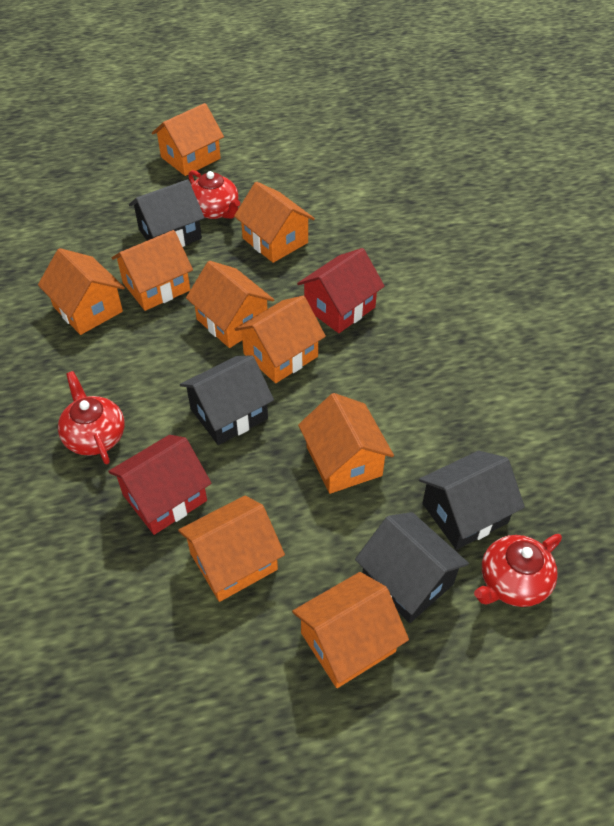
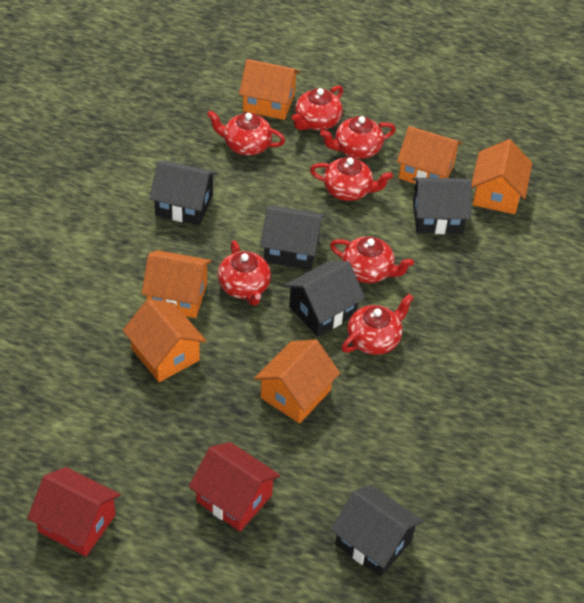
black house: [129,179,205,247] [180,356,274,445] [355,512,469,623] [419,451,525,550] = 4 -> [149,161,218,225] [260,205,325,270] [284,261,365,337] [331,485,423,577] [412,178,472,234] = 5
orange house: [38,248,125,335] [111,230,193,311] [152,103,224,176] [178,496,285,602] [186,261,274,348] [234,182,315,263] [235,296,326,383] [292,572,409,688] [298,393,394,494] = 9 -> [123,299,206,382] [141,250,212,318] [239,59,300,120] [254,339,340,423] [397,126,462,185] [472,139,532,214] = 6
red teapot: [58,371,125,464] [188,170,240,219] [474,534,562,607] = 3 -> [207,111,285,155] [217,240,271,306] [291,86,343,130] [310,157,393,201] [320,116,396,159] [330,236,414,283] [342,294,414,355] = 7

